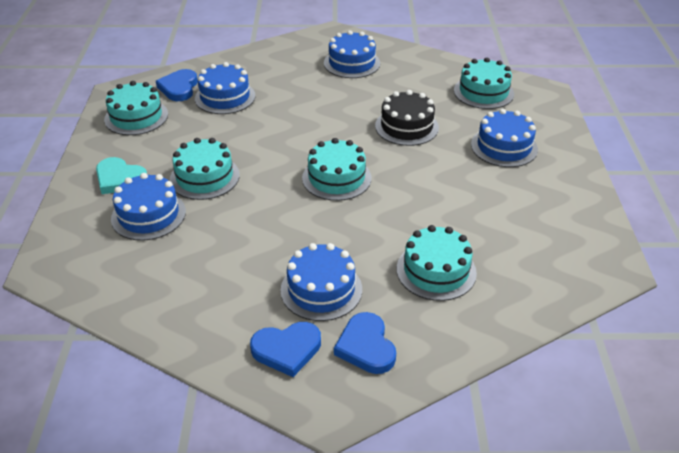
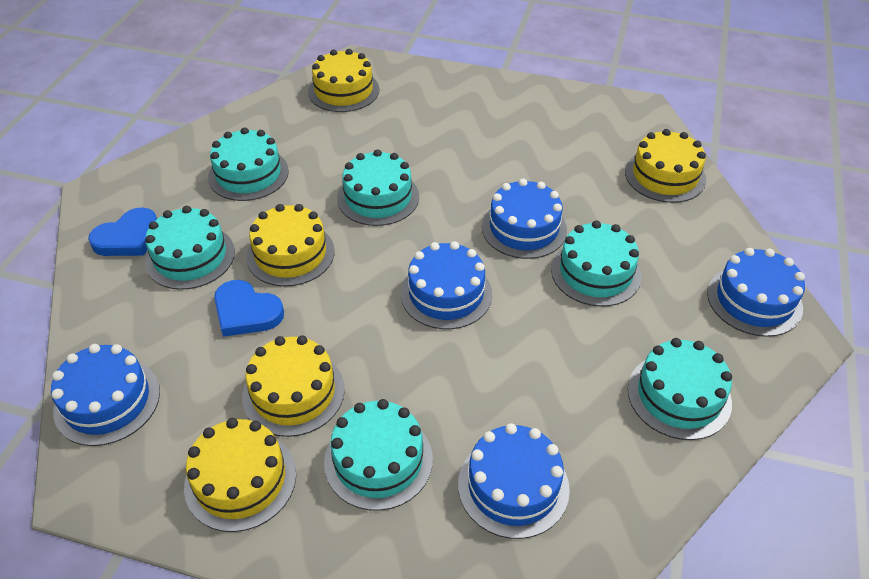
black cake: [375,90,439,146] = 1 -> none = 0
blue heart: [156,69,198,101] [250,322,321,377] [334,312,396,374] = 3 -> [88,207,157,256] [214,280,284,337] = 2
turquoise cake: [104,81,168,135] [170,138,240,200] [302,138,371,201] [397,225,477,301] [454,58,514,109] = 5 -> [145,206,235,290] [208,127,289,201] [324,399,433,511] [337,149,419,226] [551,221,642,307] [628,338,732,440] = 6
turquoise heart: [96,157,147,194] = 1 -> none = 0
yellow cake: none = 0 -> [184,418,296,532] [242,336,345,437] [246,204,335,287] [308,49,379,112] [625,129,706,203] = 5

